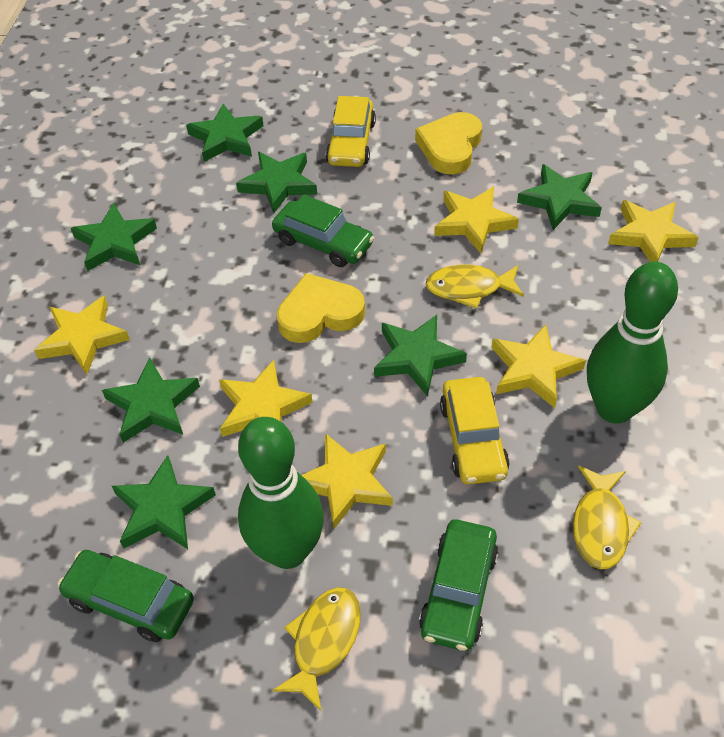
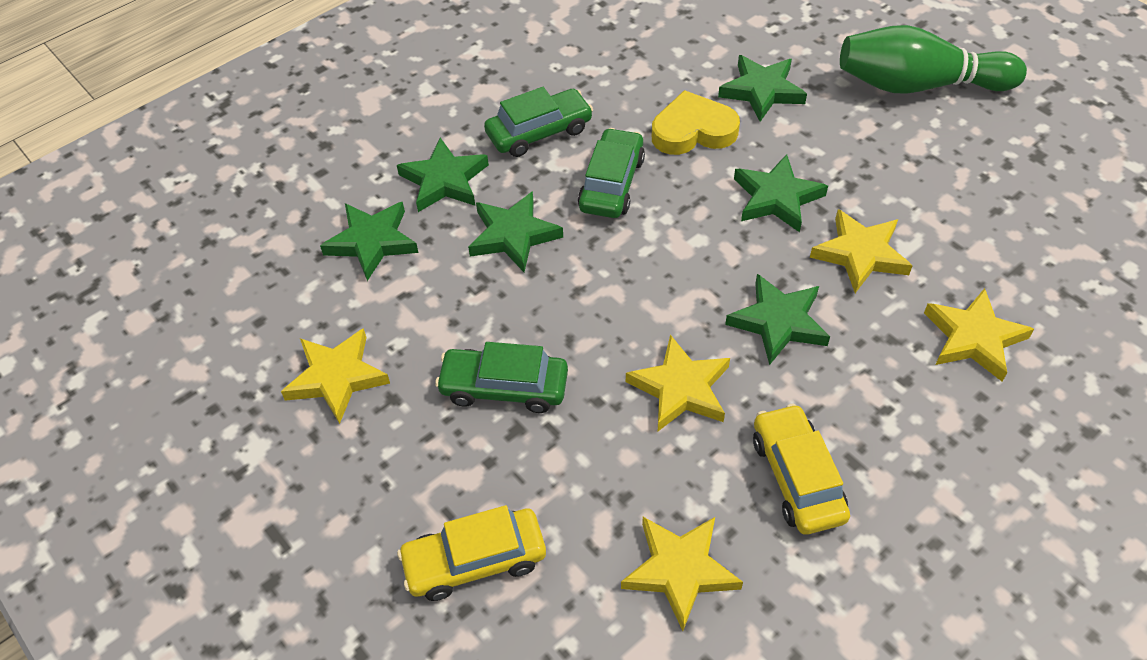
green bowling pin: [238,417,324,569] [587,262,678,424] = 2 -> [840,25,1027,94] = 1
green star: [71,203,157,271] [102,357,200,443] [112,455,216,549] [186,104,264,162] [236,152,317,213] [374,315,467,396] [517,164,602,230] = 7 -> [320,202,419,281] [397,138,489,212] [468,191,563,272] [718,55,807,122] [725,274,830,365] [734,154,828,232] = 6
yellow fish: [272,587,361,712] [426,264,524,309] [573,465,642,570] = 3 -> none = 0
yellow heart: [277,273,365,343] [415,112,482,175] = 2 -> [652,90,740,155] = 1
yellow star: [34,295,130,374] [219,360,313,437] [301,433,393,529] [434,187,519,254] [492,324,586,408] [608,200,699,262] = 6 -> [281,328,390,424] [621,517,743,631] [626,335,730,431] [810,209,913,293] [924,288,1034,382] = 5

